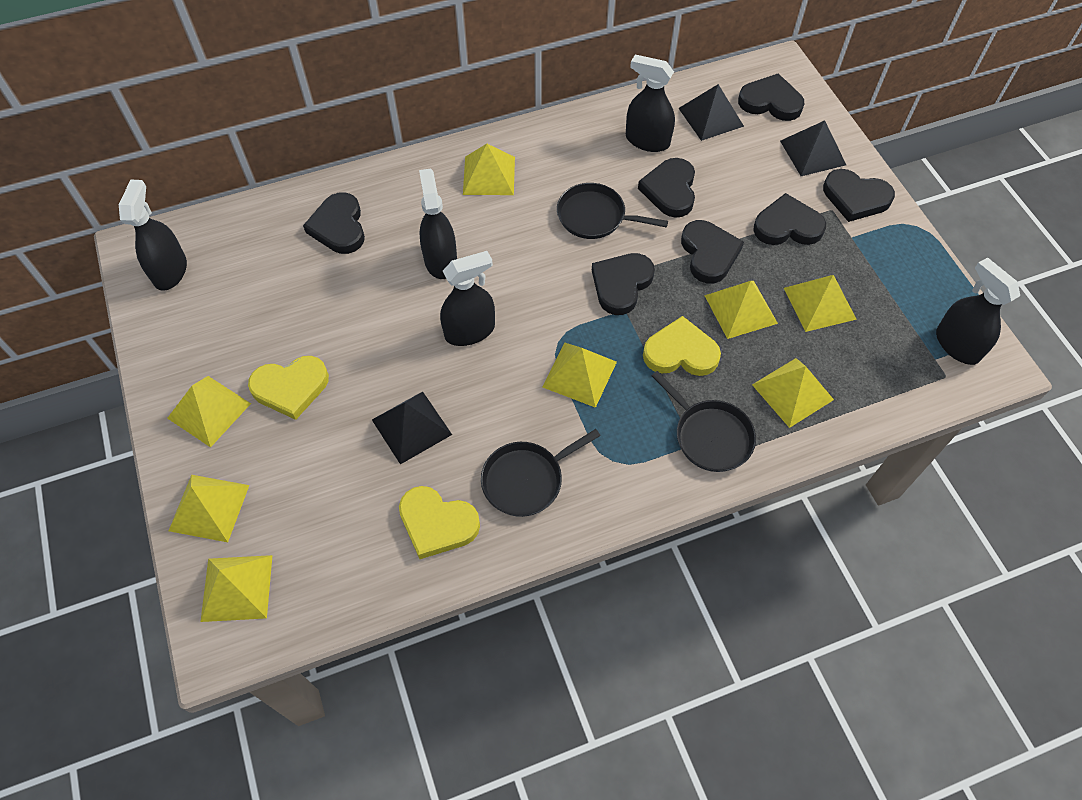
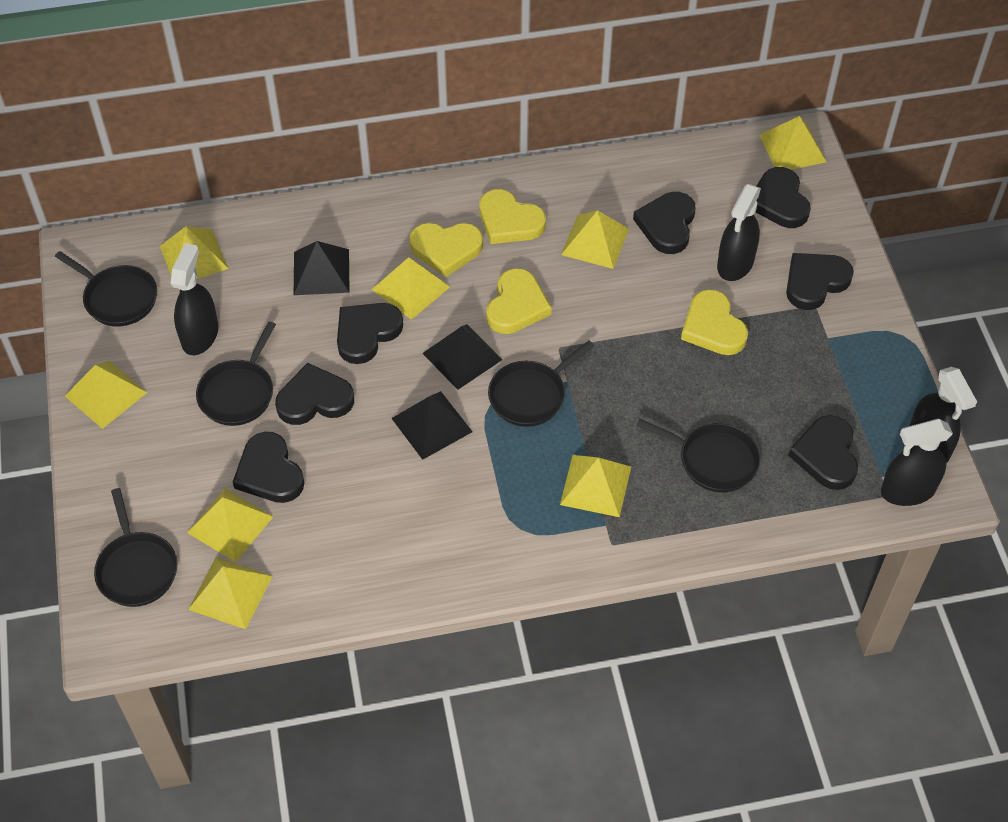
black pan: [481,429,601,517] [557,183,668,239] [652,371,756,472] = 3 -> [55,251,157,326] [94,488,178,607] [196,321,276,426] [488,341,594,427] [636,419,760,492] = 5
black spray bottle: [119,180,187,291] [419,168,457,279] [440,251,495,346] [626,54,675,152] [936,257,1020,365] = 5 -> [171,243,218,355] [717,184,761,281] [881,419,953,506] [910,367,977,463] = 4
yellow heart: [248,356,329,420] [399,486,480,559] [643,316,721,376] = 3 -> [409,223,483,277] [479,189,546,244] [486,268,552,334] [681,290,748,355] = 4

